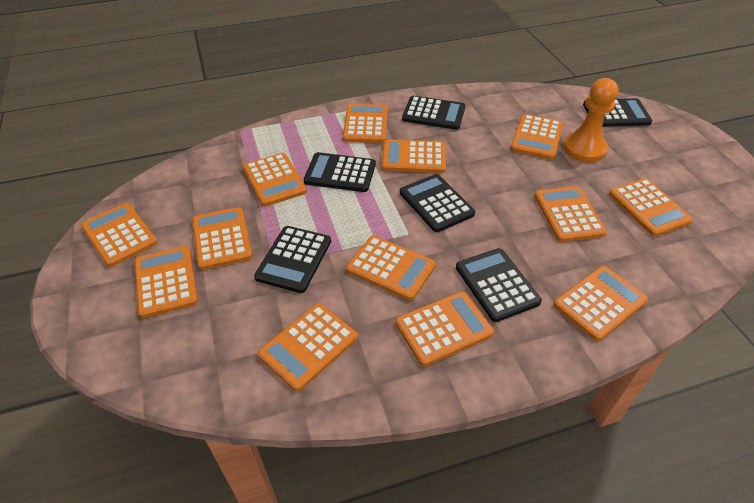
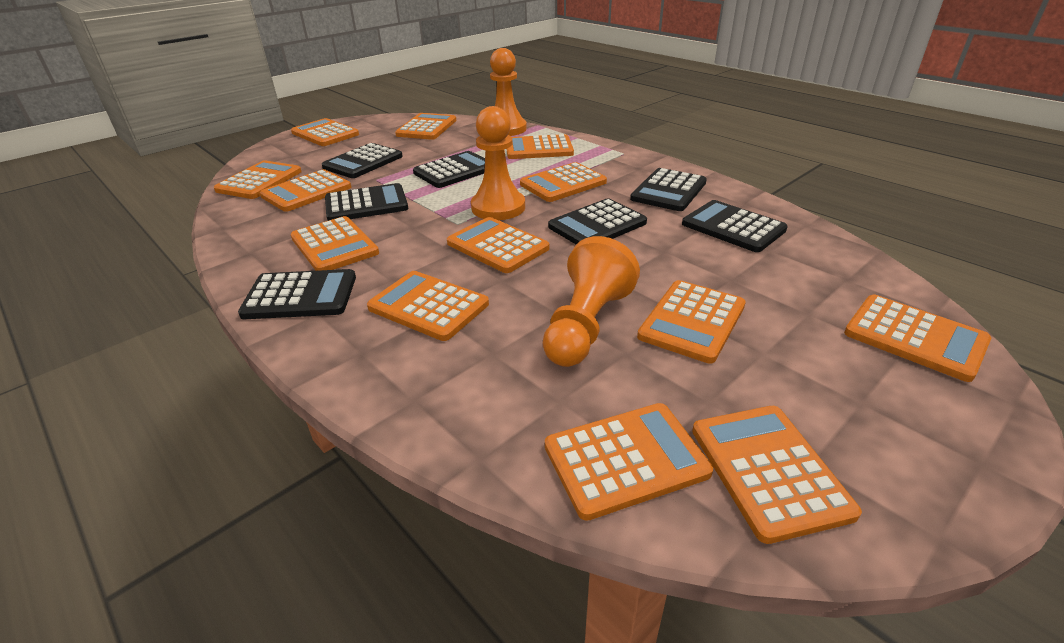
black calculator: [254,226,331,293] [304,152,376,192] [400,174,475,232] [402,96,466,130] [456,248,542,322] [583,98,652,127] = 6 -> [238,269,356,319] [322,143,403,178] [325,183,408,221] [413,151,485,188] [548,198,647,244] [630,168,707,211] [682,200,788,252] = 7
orange pawn: [563,78,619,162] = 1 -> [471,106,525,220] [490,48,527,136] [543,236,640,367] = 3

